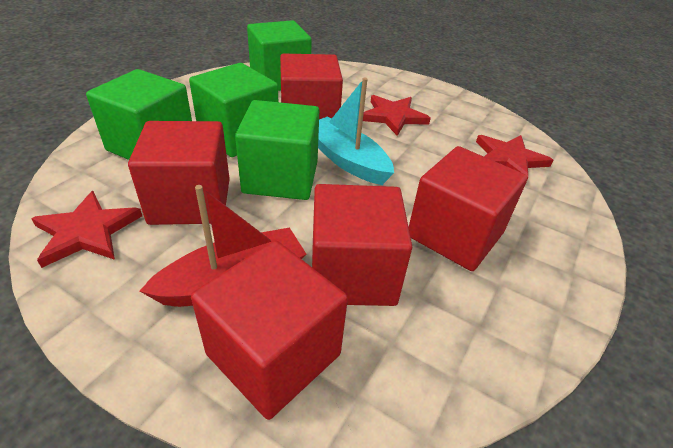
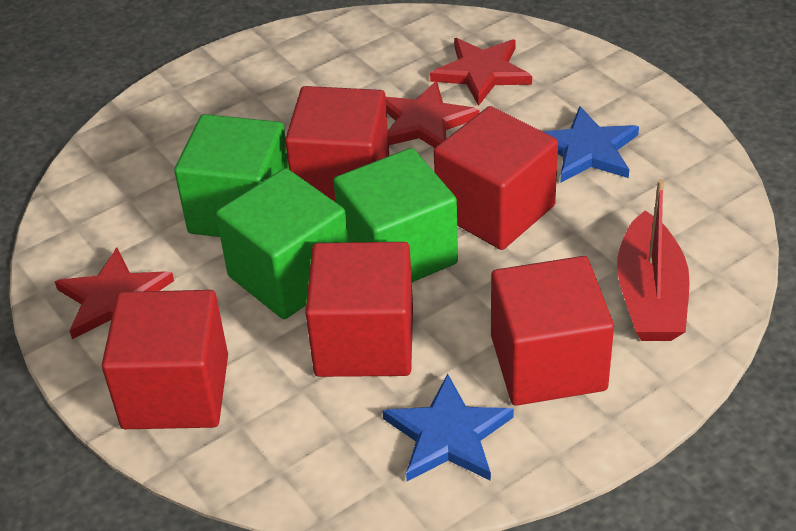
blue star: none = 0 -> [382,374,514,481] [542,106,639,183] = 2
green cube: [86,69,192,160] [189,63,278,157] [235,100,320,200] [247,20,312,91] = 4 -> [174,114,289,237] [216,168,348,319] [333,148,458,282] = 3
turquoise boat: [318,77,394,185] = 1 -> none = 0

